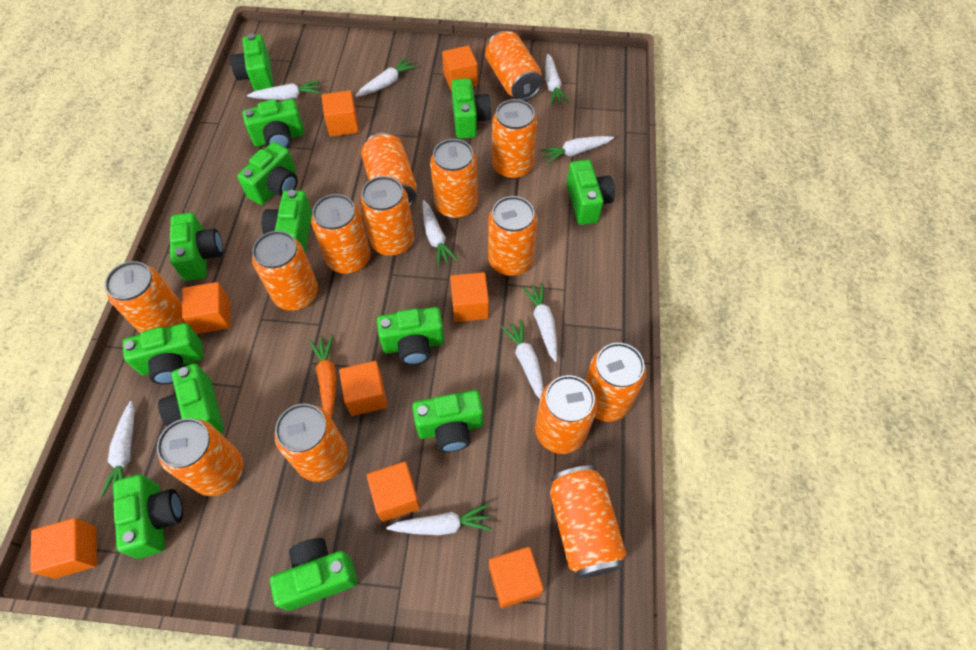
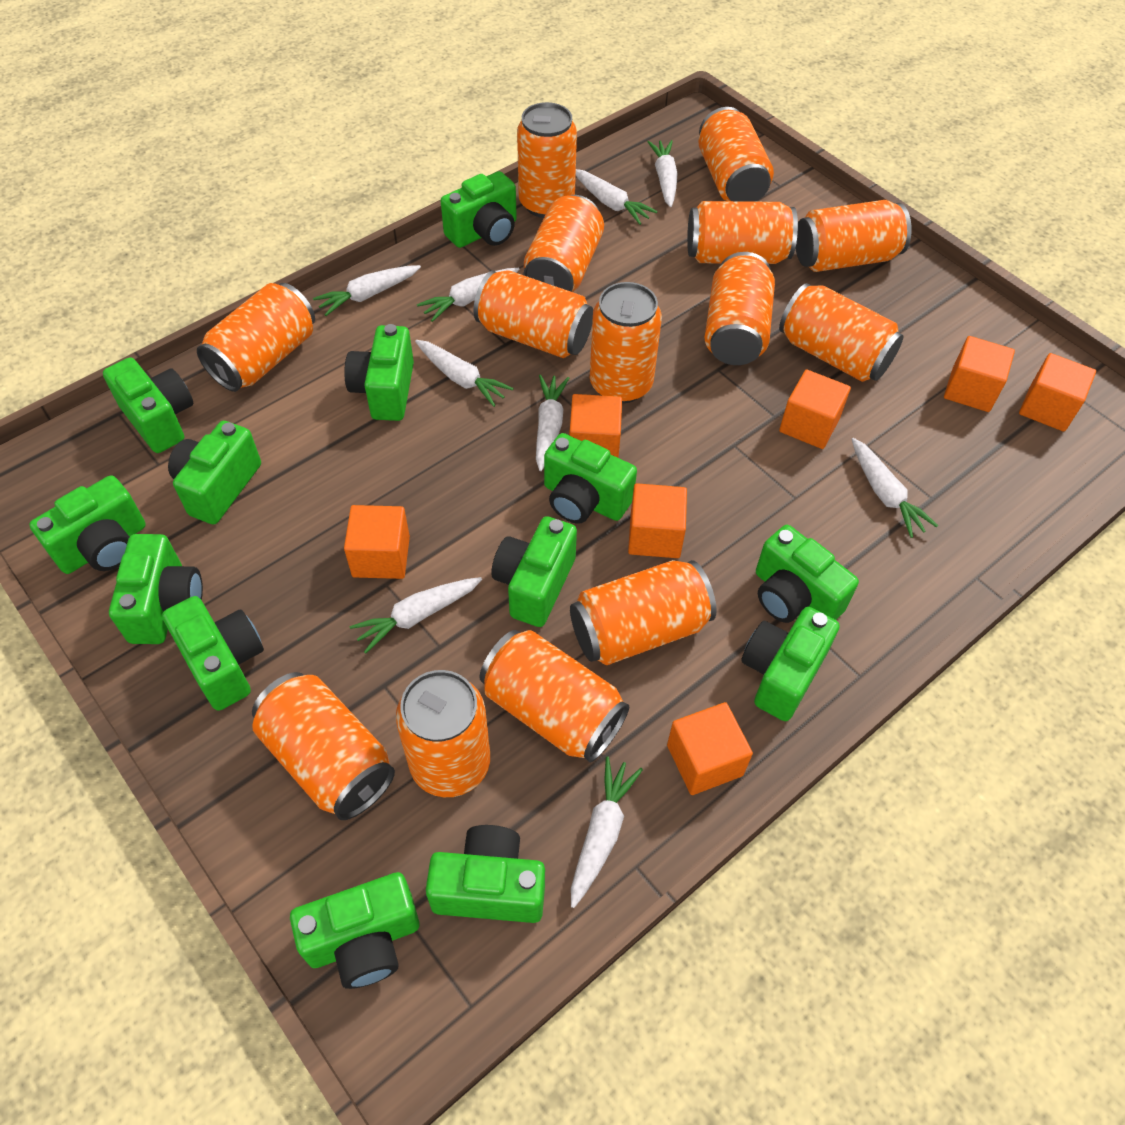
orange carrot: [310,336,337,419] = 1 -> none = 0
orange cube: [30,518,97,579] [182,282,231,334] [322,90,359,137] [339,361,388,416] [367,462,420,522] [442,46,478,92] [450,272,489,322] [489,547,544,608] = 8 -> [344,505,410,579] [569,394,622,458] [628,483,687,558] [667,702,753,795] [779,369,851,449] [944,336,1015,412] [1019,353,1096,432] = 7

